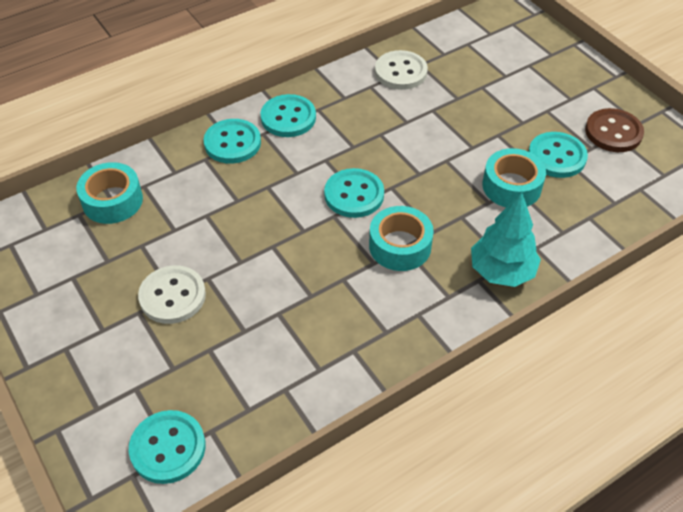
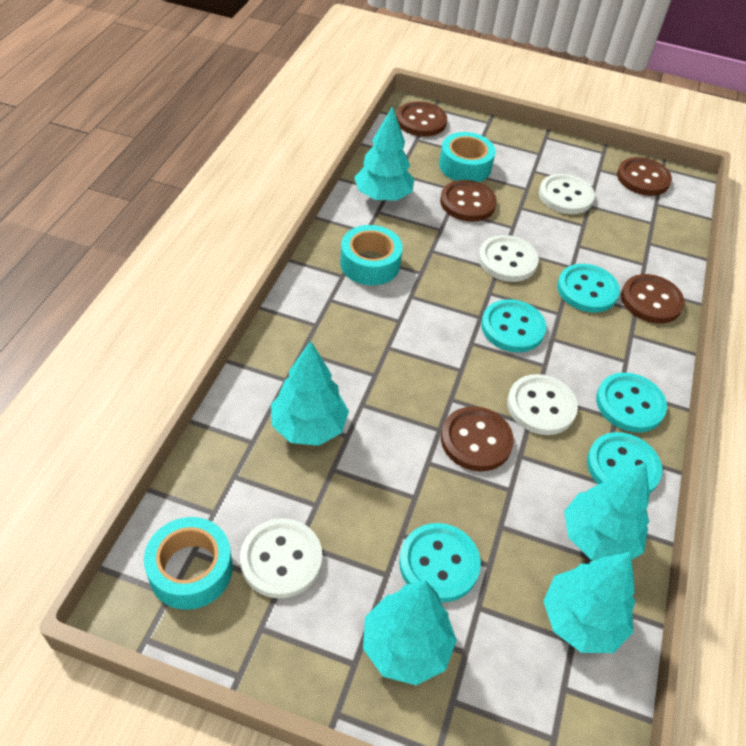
brown button: [585,108,644,152] = 1 -> [396,101,447,137] [440,180,497,222] [441,406,514,471] [617,157,672,196] [621,274,685,323] = 5
turquoise tree: [471,192,541,287] = 1 -> [271,341,349,446] [354,106,414,201] [363,580,457,685] [543,552,635,653] [564,462,650,560] = 5
white button: [138,265,206,324] [375,50,428,90] = 2 -> [240,518,322,599] [478,235,539,282] [507,374,578,435] [539,174,595,214] = 4

